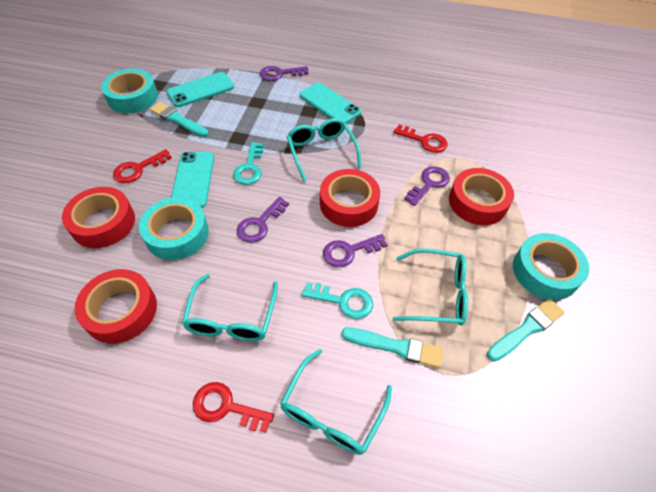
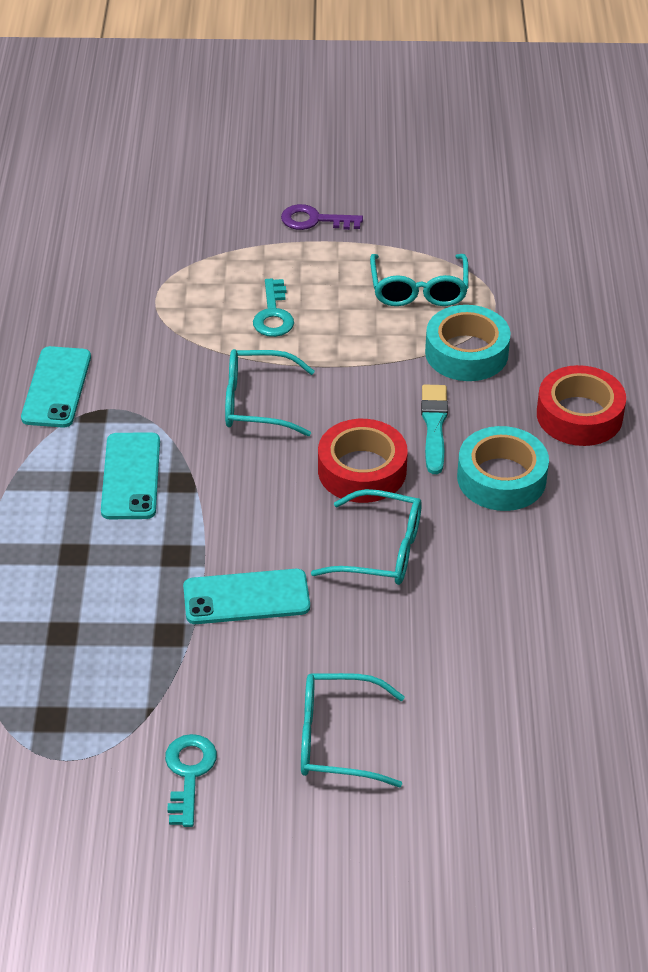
purple key: [237,197,289,243] [260,66,308,81] [323,234,388,267] [404,166,450,206] = 4 -> [281,204,363,230] = 1
red key: [113,149,172,183] [193,382,274,433] [393,125,448,153] = 3 -> none = 0
red tape: [62,187,135,248] [74,269,157,344] [320,169,380,227] [449,168,514,225] = 4 -> [318,419,408,503] [537,365,626,446] = 2
turquoise brush: [150,102,209,137] [341,327,443,368] [487,299,565,362] = 3 -> [421,384,448,474] = 1
turquoise tape: [101,68,158,113] [139,197,209,260] [513,233,589,300] = 3 -> [425,305,510,381] [457,426,549,511] = 2

